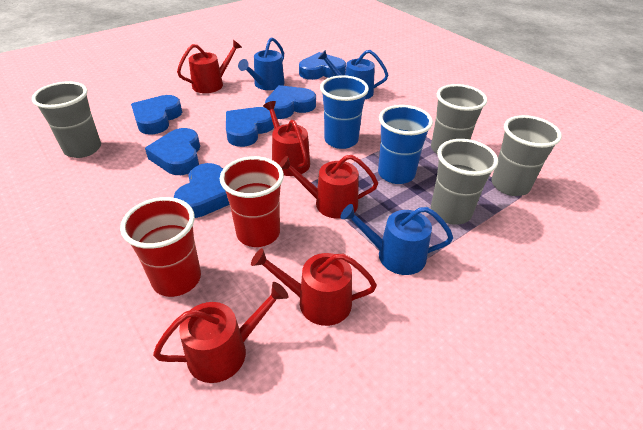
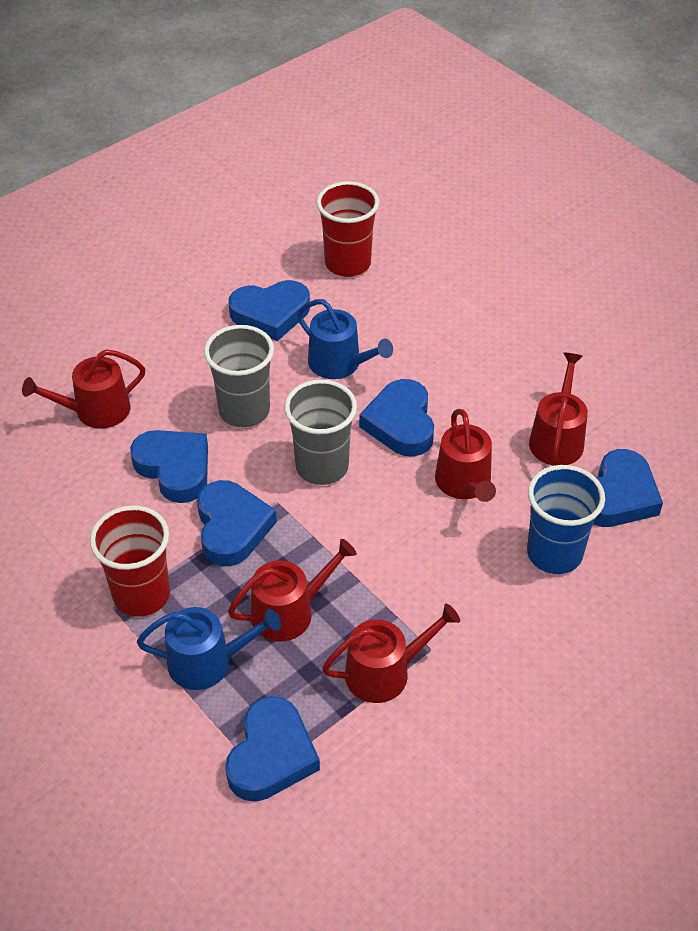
blue cup: [320,75,369,149] [378,105,433,184] = 2 -> [527,465,605,574] = 1
blue watering can: [238,37,285,90] [318,50,388,99] [340,204,453,275] = 3 -> [137,607,281,690] [297,299,393,379] = 2
grey cup: [32,81,101,158] [431,84,487,155] [431,139,498,225] [492,115,562,196] = 4 -> [204,325,274,427] [284,379,357,485] = 2

